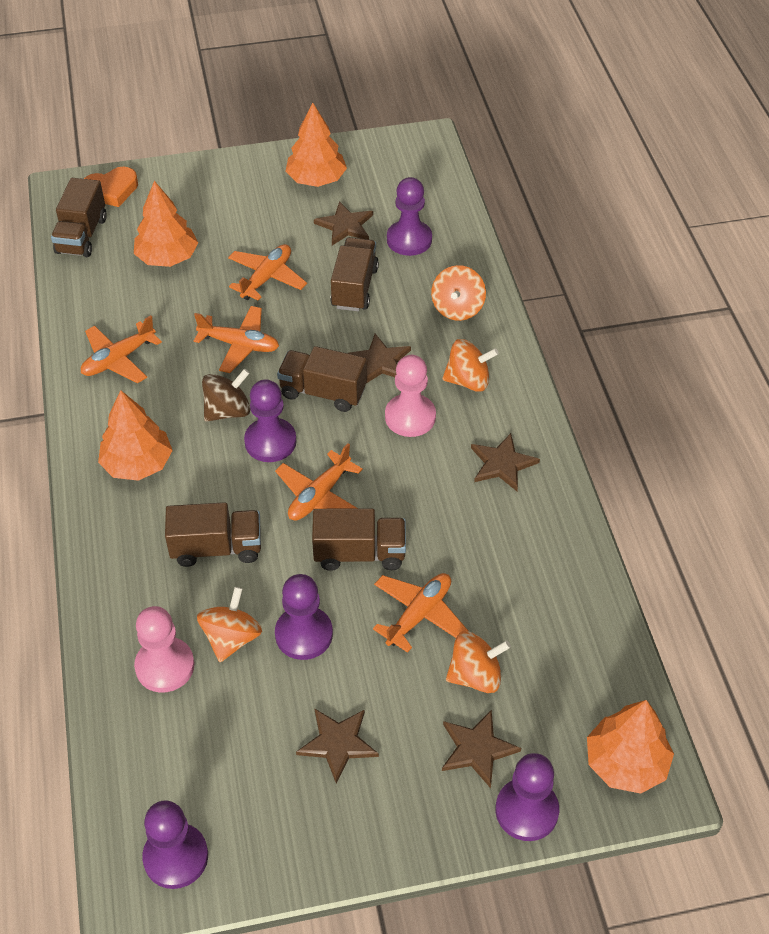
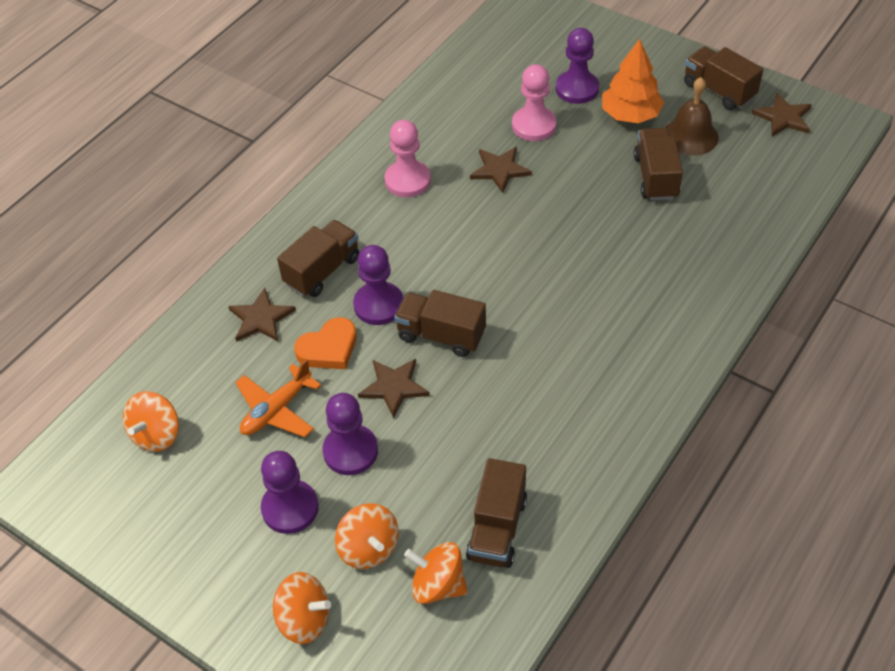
brown bell: none = 0 -> [665,77,719,156] = 1
brown spinning top: [202,369,250,422] = 1 -> none = 0
brown star: [296,709,379,783] [314,201,373,245] [348,334,411,383] [442,710,521,788] [471,433,540,491] = 5 -> [228,288,296,342] [358,359,430,418] [470,147,532,193] [752,93,812,136] = 4
orange plane: [81,315,162,383] [194,306,279,373] [228,244,307,300] [275,443,363,521] [373,573,468,653] = 5 -> [235,359,321,437] = 1
orange tree: [98,390,173,481] [134,181,198,267] [285,103,347,187] [587,700,674,794] = 4 -> [602,39,664,123] = 1
purple pawn: [142,800,208,889] [244,379,297,462] [275,574,333,660] [387,177,432,256] [495,753,559,841] = 5 -> [261,451,319,534] [322,393,378,475] [353,245,403,325] [556,28,599,104] = 4

